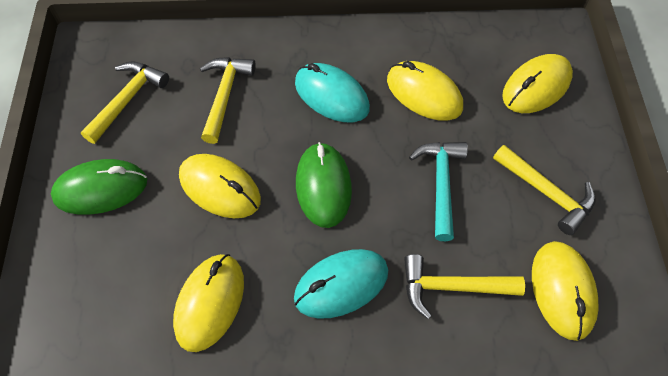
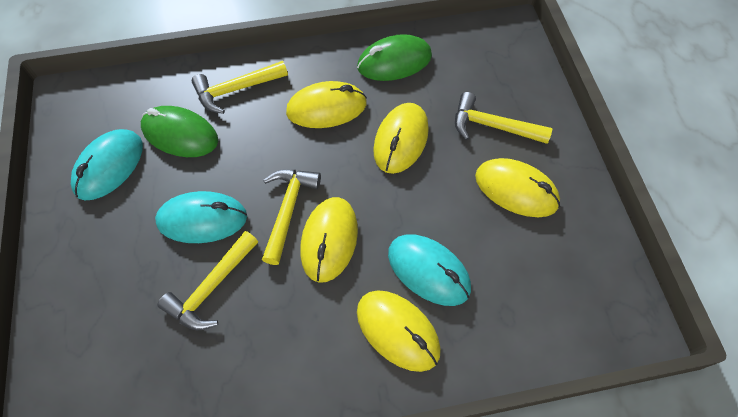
turquoise hammer: [409,142,468,241] = 1 -> none = 0
turquoise mouse: [294,249,388,319] [295,63,370,122] = 2 -> [71,129,143,200] [155,191,247,243] [388,234,471,306] = 3

